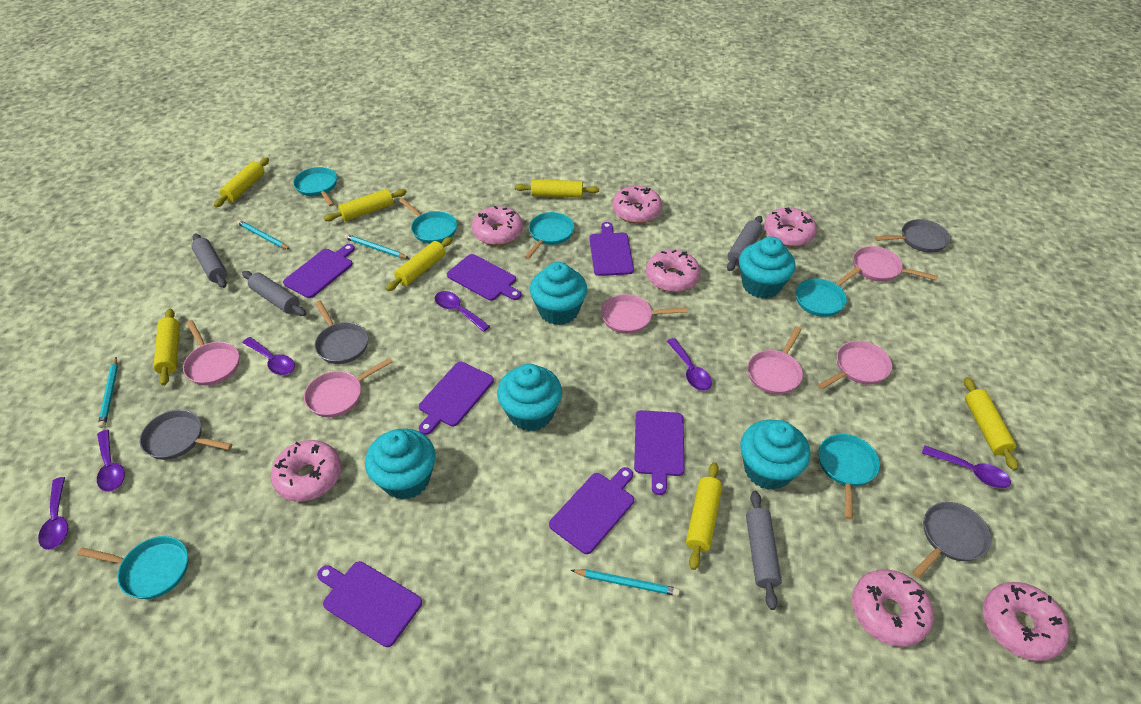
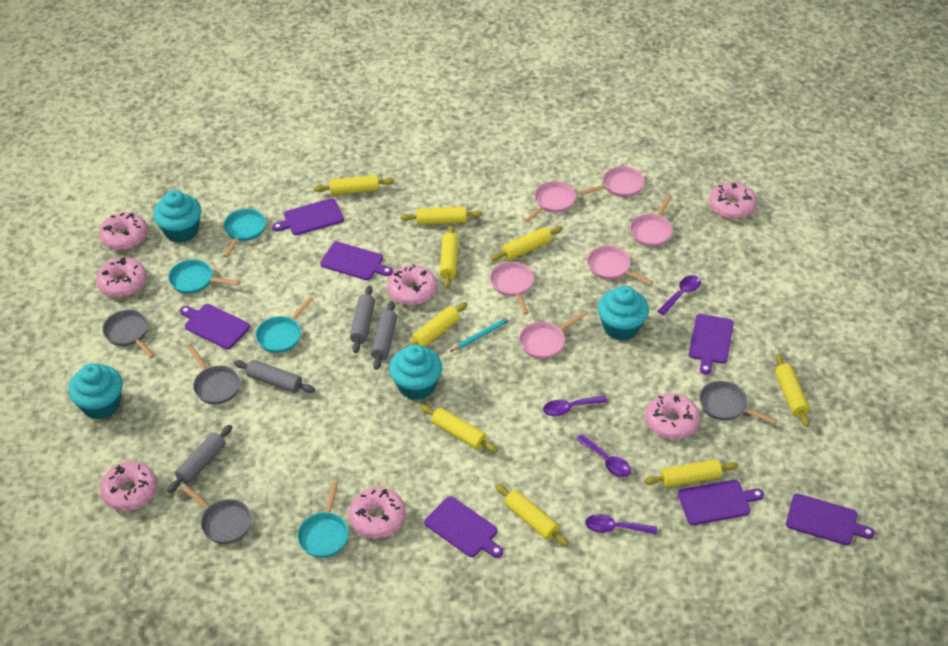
purple spoon: [38,477,68,550] [97,430,125,492] [243,337,295,375] [435,291,490,332] [667,338,712,391] [922,445,1011,488] = 6 -> [543,395,608,416] [576,434,631,477] [585,514,657,535] [658,275,701,315] = 4
turquoise cupcake: [365,428,436,500] [497,364,562,431] [530,262,587,325] [739,236,796,299] [740,420,811,490] = 5 -> [68,363,123,419] [153,190,201,243] [389,344,442,400] [598,286,649,341] = 4
turquoise pan: [77,536,188,599] [293,167,337,206] [399,198,457,244] [525,212,574,259] [796,266,861,317] [818,434,880,519] = 6 -> [168,260,239,294] [223,209,266,258] [255,297,313,353] [297,481,349,558] = 4
turquoise pencil: [98,357,118,428] [237,220,290,250] [344,234,409,259] [571,569,680,596] = 4 -> [450,316,511,352] = 1
yellow rolling pin: [153,309,180,386] [214,158,269,207] [324,189,407,221] [386,237,453,291] [515,179,599,198] [686,462,722,570] [964,377,1018,470] = 7 -> [314,175,394,195] [400,206,483,225] [405,302,467,348] [421,405,498,452] [440,225,459,288] [491,226,563,261] [496,484,569,547] [644,459,738,487] [775,354,810,427] = 9

